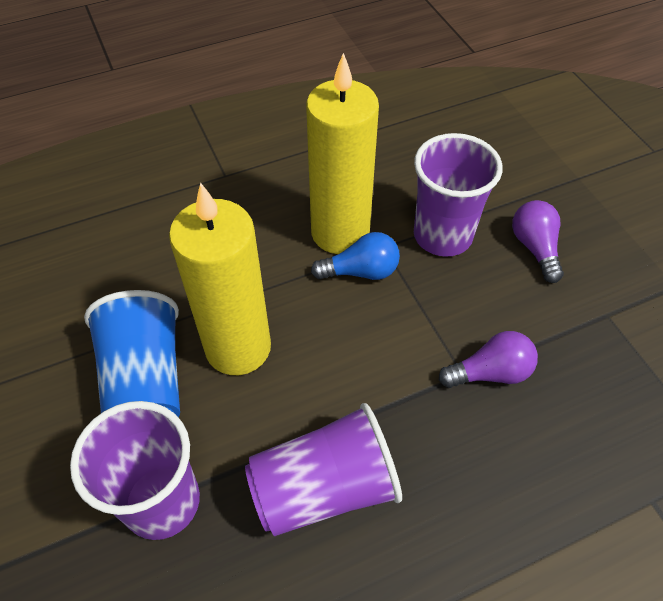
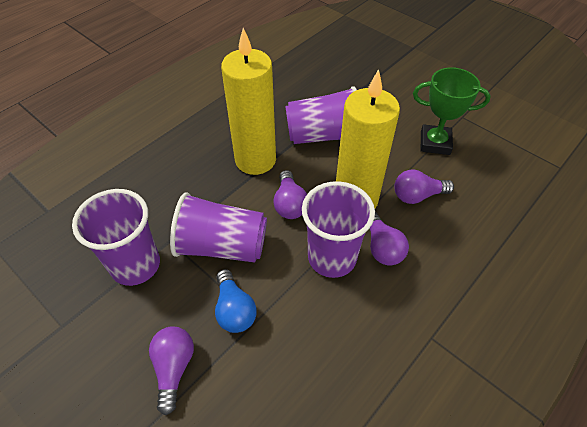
blue cup: [84,290,180,417] = 1 -> none = 0
green trophy: none = 0 -> [413,67,491,155] = 1
purple cup: [70,401,200,540] [245,403,402,536] [414,133,502,257] = 3 -> [72,189,160,286] [170,192,267,263] [285,86,357,144] [302,181,375,278] = 4
purple light bulb: [439,331,538,388] [512,200,564,283] = 2 -> [149,327,194,415] [273,170,307,219] [369,212,409,266] [394,170,454,204] = 4

